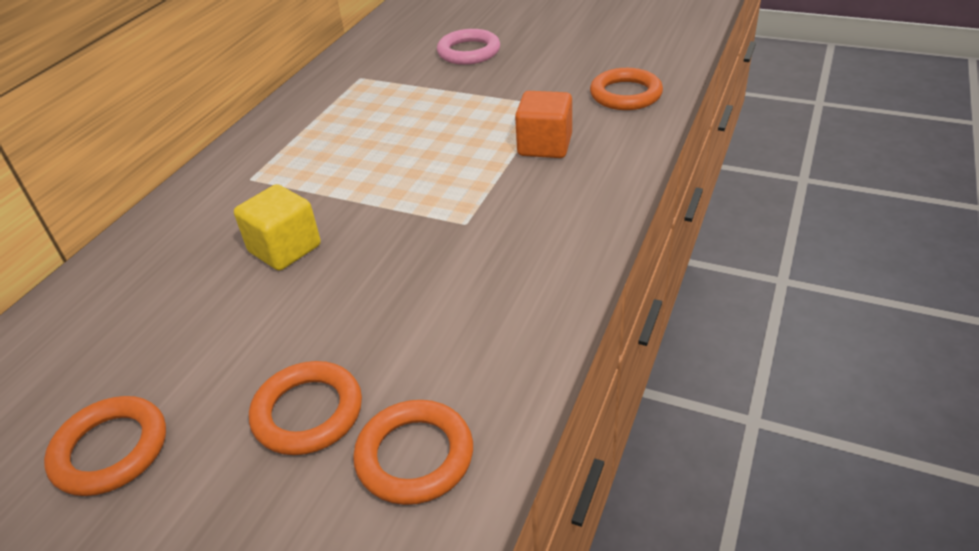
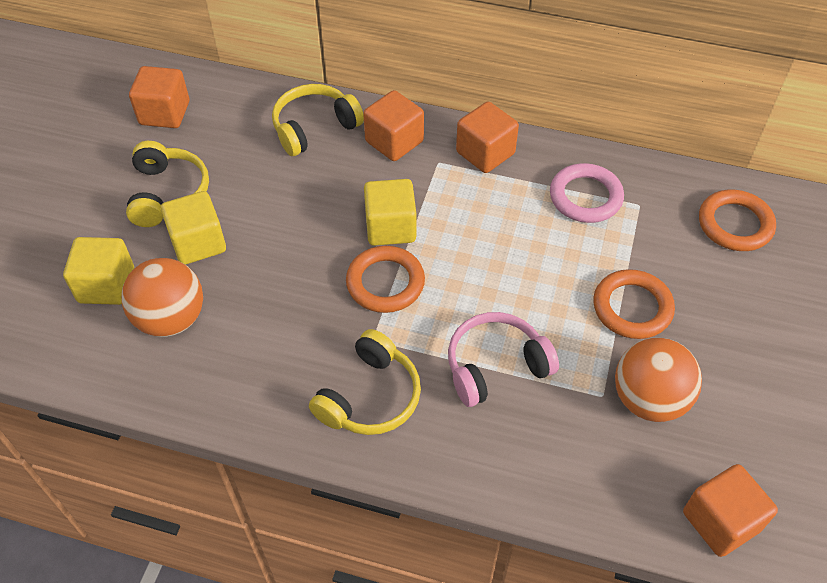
orange ball: none = 0 -> [121,258,203,337] [615,338,702,422] = 2
orange cube: [515,91,572,158] = 1 -> [129,66,189,128] [363,90,424,161] [456,102,519,173] [683,464,778,557] = 4
orange ring: [44,396,166,496] [249,361,362,455] [353,400,473,505] [590,68,663,110] = 4 -> [346,246,425,313] [593,269,675,339] [699,190,776,251] = 3
pink headphones: none = 0 -> [448,312,559,407] = 1
yellow cube: [234,184,321,271] = 1 -> [63,237,134,305] [161,191,226,265] [364,179,416,246] = 3
yellow headphones: none = 0 -> [126,141,209,227] [272,84,364,156] [309,329,421,435] = 3

